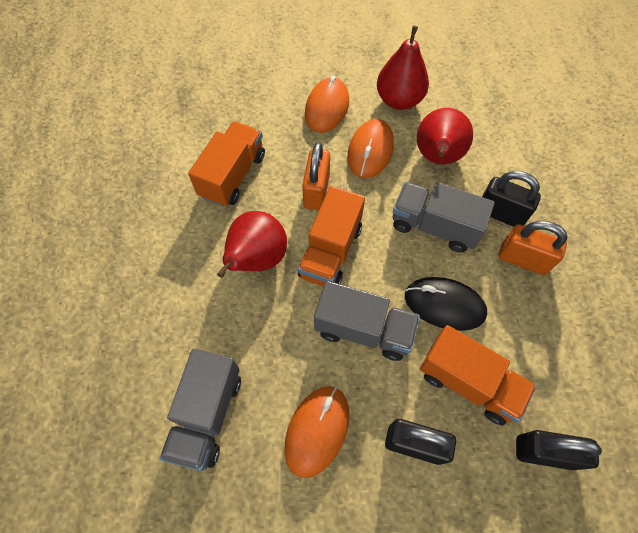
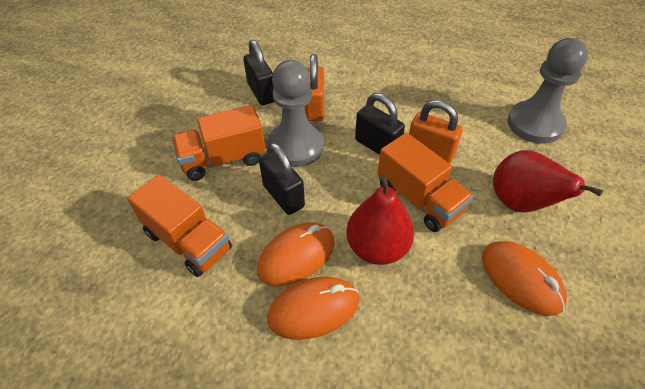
black mouse: [405,277,487,331] = 1 -> none = 0
grey pawn: none = 0 -> [268,60,324,167] [508,38,588,144] = 2
grey truck: [160,349,241,471] [314,281,420,361] [393,182,495,253] = 3 -> none = 0
red pear: [217,211,287,278] [377,25,429,110] [417,108,473,165] = 3 -> [346,175,414,265] [493,150,603,213] = 2

